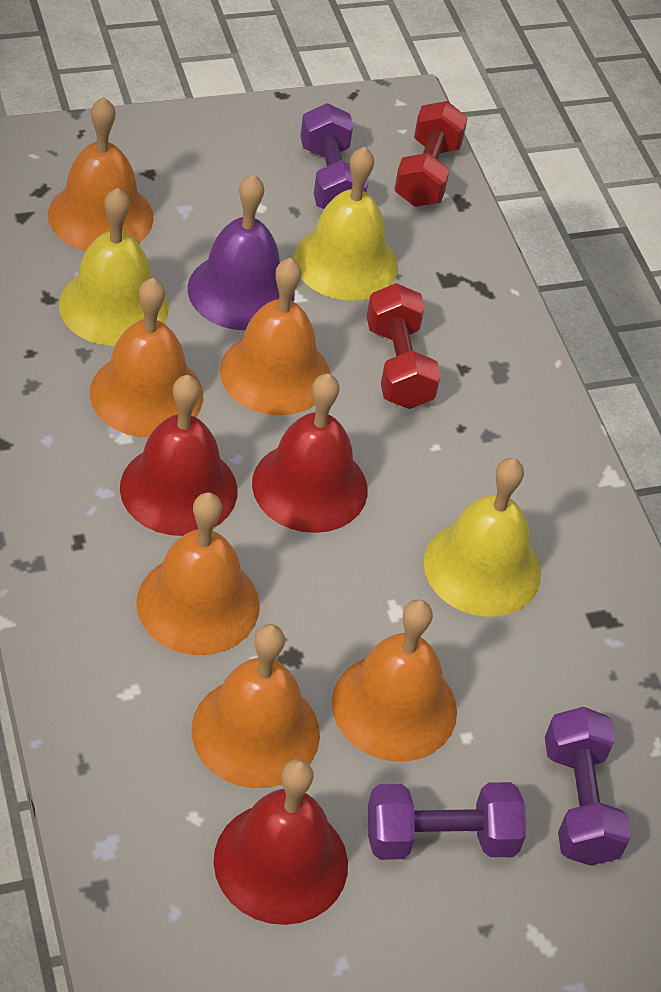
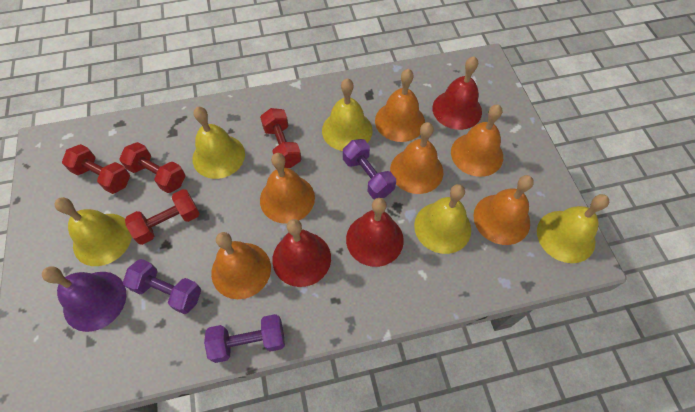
red dumbbell: [366,283,441,409] [394,101,468,207] = 2 -> [62,144,130,194] [119,142,185,193] [125,189,200,245] [260,108,301,168] = 4
yellow bell: [59,188,169,346] [293,146,398,300] [424,458,541,617] = 3 -> [55,197,132,266] [192,107,245,179] [322,78,373,151] [414,184,471,254] [537,194,609,263] = 5

